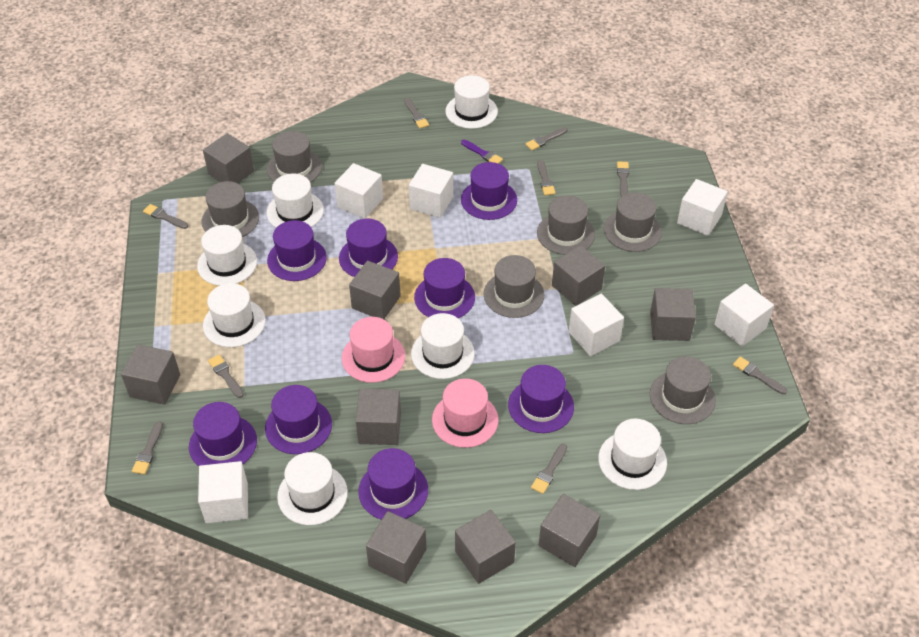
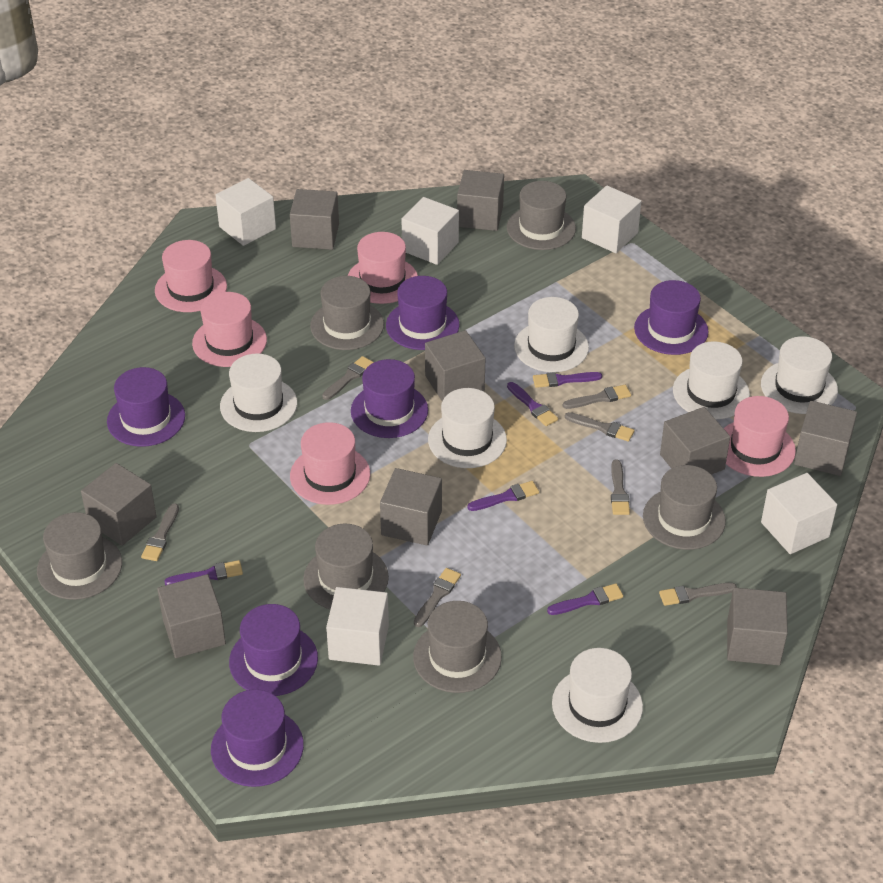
grey brush: [132,422,163,474] [143,204,188,229] [208,355,243,398] [404,98,429,129] [525,127,568,151] [531,444,567,494] [537,160,555,195] [617,161,629,197] [733,357,787,394] = 9 -> [141,503,179,561] [322,356,374,400] [414,568,461,627] [563,385,631,409] [565,412,634,442] [611,460,630,515] [659,583,737,606] = 7
pink hat: [342,317,405,383] [432,378,498,448] = 2 -> [155,240,227,312] [192,292,267,367] [290,422,370,505] [348,232,418,304] [724,396,796,477] = 5
purple brush: [461,140,503,164] = 1 -> [164,560,243,585] [467,481,539,511] [507,382,558,426] [533,372,602,388] [547,583,623,615] = 5
purple hat: [189,402,257,466] [265,385,332,454] [267,220,327,281] [339,219,398,277] [358,448,428,520] [414,258,475,318] [461,162,517,220] [508,365,574,433] = 8 -> [107,367,185,447] [211,689,304,787] [229,604,318,696] [351,359,428,438] [386,276,460,350] [634,280,709,355] = 6
white cube: [198,461,248,523] [335,163,383,219] [409,164,453,218] [569,294,624,356] [677,179,728,236] [714,283,774,346] = 6 -> [215,178,276,246] [326,587,389,666] [401,197,459,265] [582,185,641,253] [761,473,837,554] = 5
white hat: [197,225,257,286] [203,283,266,347] [267,173,324,228] [277,452,348,525] [411,313,475,379] [445,75,498,129] [598,419,667,490] = 7 -> [220,353,297,432] [428,388,507,468] [514,297,589,372] [552,648,643,743] [673,341,750,419] [761,336,838,414] = 6

